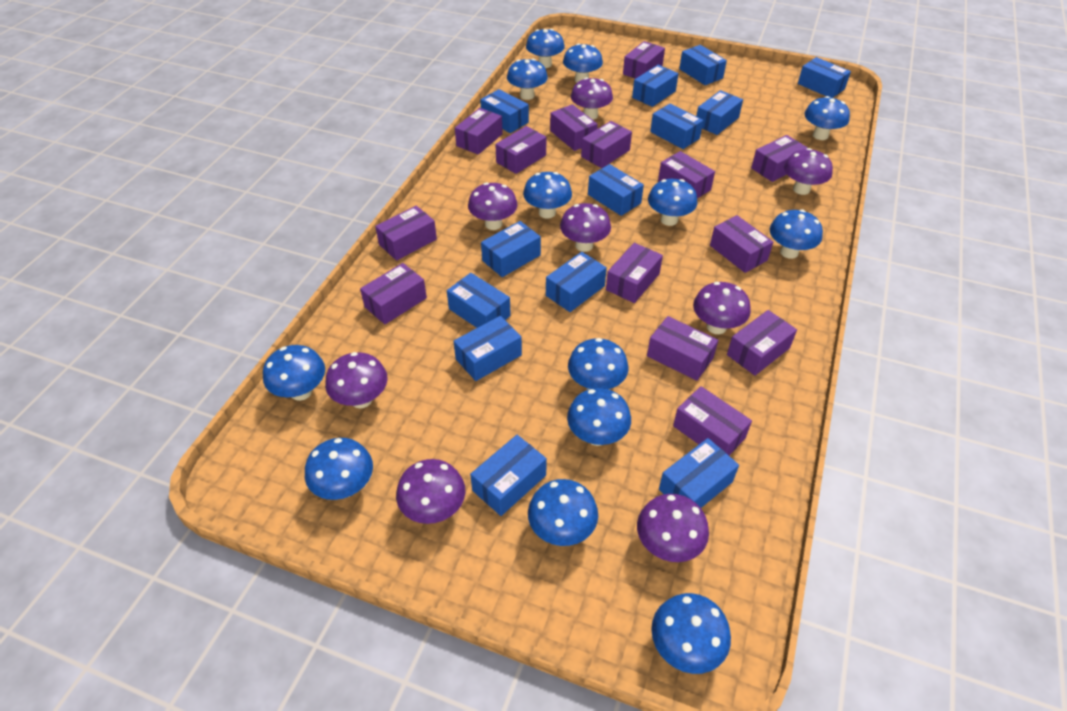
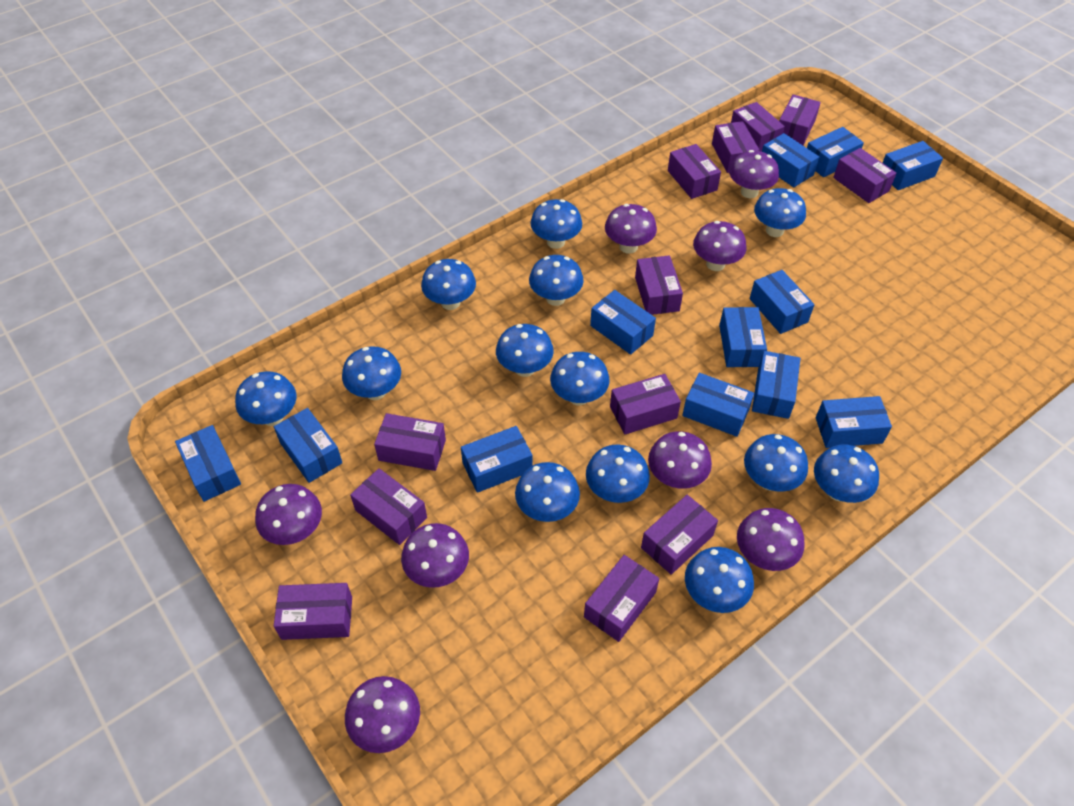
blue box: [447,273,511,328] [454,316,522,381] [470,435,547,516] [480,89,529,133] [481,221,541,277] [546,252,607,312] [588,164,644,216] [632,65,679,107] [650,104,703,149] [659,438,739,508] [679,45,727,85] [696,90,743,135] [798,57,851,98] = 13 -> [175,425,241,502] [274,408,342,483] [461,426,533,493] [590,290,656,355] [682,373,754,437] [719,307,767,367] [750,270,815,334] [752,351,800,419] [762,133,819,187] [807,127,864,177] [816,396,892,448] [883,141,943,190] = 12
purple box: [360,263,427,324] [375,206,437,261] [455,108,503,155] [495,126,546,174] [550,104,598,151] [581,121,632,168] [606,243,663,303] [623,41,665,79] [647,316,718,381] [658,151,715,199] [673,386,752,455] [710,215,773,273] [727,310,797,376] [751,135,808,182] = 14 -> [274,583,352,640] [350,468,427,545] [374,413,446,471] [584,555,659,642] [610,374,681,435] [635,255,683,315] [641,495,718,575] [668,144,721,199] [712,121,760,173] [731,102,785,152] [779,94,821,145] [833,148,896,203] = 12

